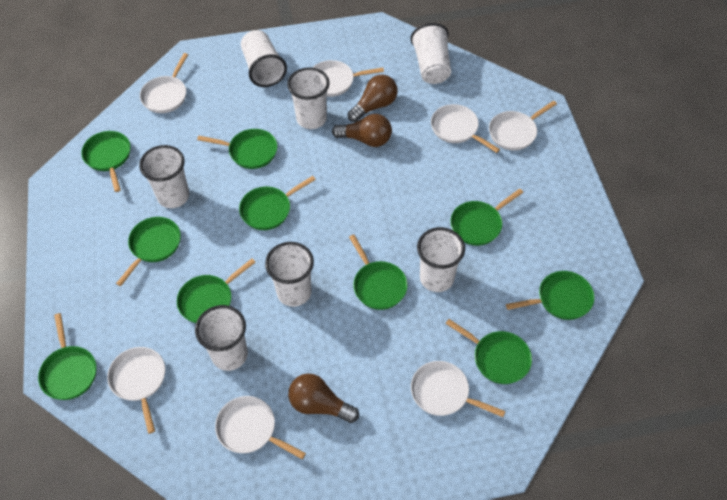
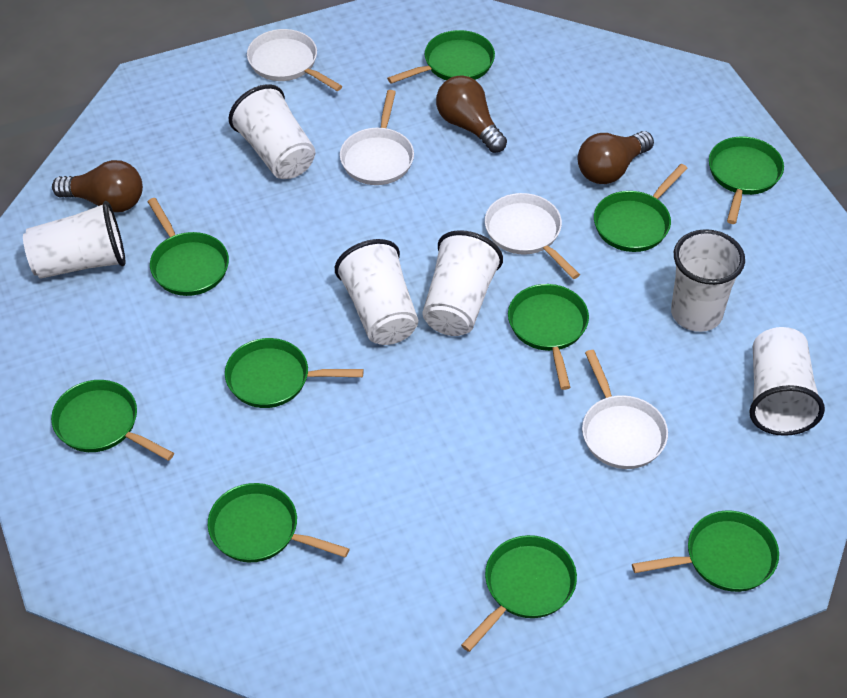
white cup: [139,145,189,208] [195,305,248,371] [241,30,287,87] [265,242,314,307] [287,68,329,129] [410,23,451,84] [417,227,465,292] = 7 -> [23,201,125,279] [229,84,315,179] [335,239,418,345] [422,230,503,336] [671,229,745,332] [749,327,825,436] = 6
white pan: [107,347,165,434] [140,53,188,113] [215,396,306,459] [312,60,384,97] [411,361,506,417] [431,104,500,153] [489,101,557,150] = 7 -> [247,29,342,91] [340,90,414,185] [485,193,580,279] [582,350,668,469] = 4

